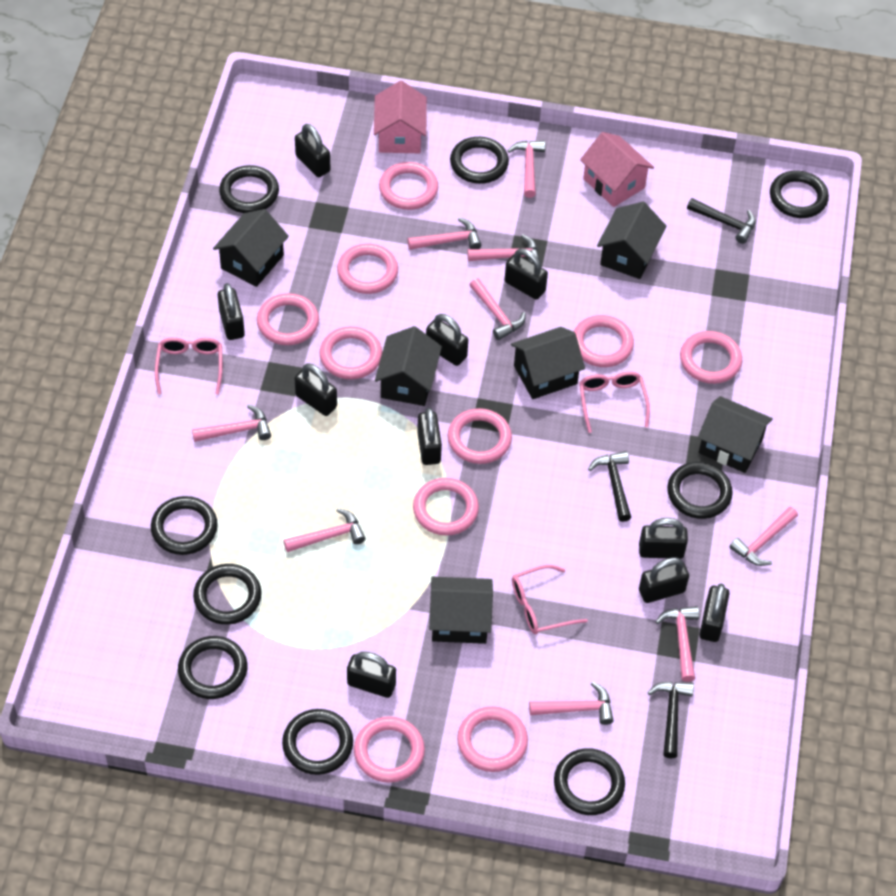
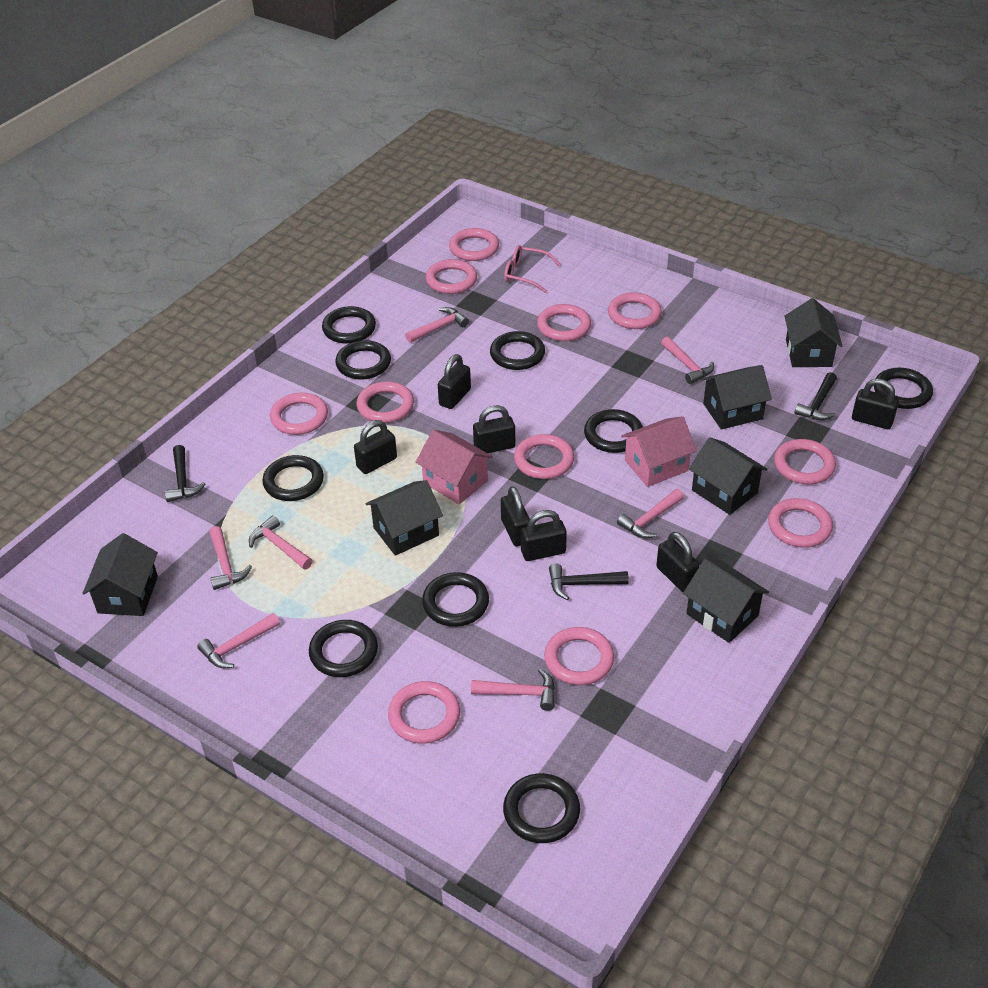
black padlock: [218,283,245,340] [295,124,330,177] [295,364,337,416] [347,652,396,698] [417,408,442,465] [426,314,468,366] [505,249,548,300] [639,518,688,559] [639,557,689,603] [699,584,730,642] = 10 -> [354,420,397,474] [438,354,471,409] [473,405,515,453] [501,486,530,546] [521,510,567,561] [656,532,699,592] [852,379,899,429] = 7
pink glasses: [155,337,223,395] [512,565,588,634] [579,371,650,433] = 3 -> [504,245,561,293] = 1
pink hammer: [192,405,271,442] [284,508,366,552] [407,218,481,250] [467,234,540,263] [470,278,526,340] [508,141,546,198] [529,682,613,725] [656,606,699,682] [730,506,798,566] = 9 -> [197,613,280,668] [209,526,252,590] [249,515,313,570] [405,307,469,343] [471,669,555,711] [617,489,684,538] [661,336,714,384] = 7
pink ring: [257,293,319,345] [319,326,382,379] [337,243,398,294] [354,716,425,783] [379,162,438,210] [413,478,479,536] [448,408,512,464] [457,706,528,772] [573,315,634,367] [680,331,742,384] = 10 -> [270,393,328,435] [357,381,414,423] [388,681,460,744] [426,259,477,294] [449,228,499,261] [514,434,574,479] [537,304,591,341] [544,627,614,685] [608,292,662,329] [768,498,833,548] [774,439,836,484] = 11

